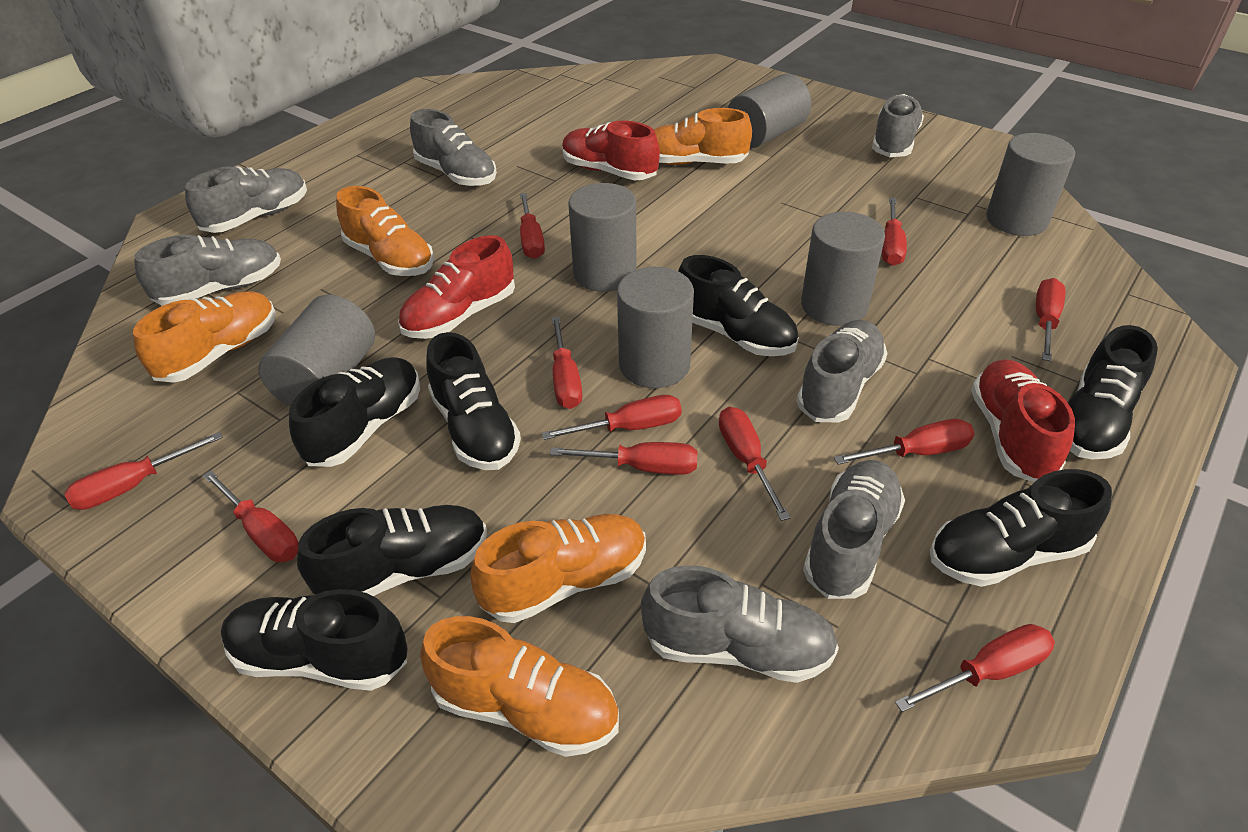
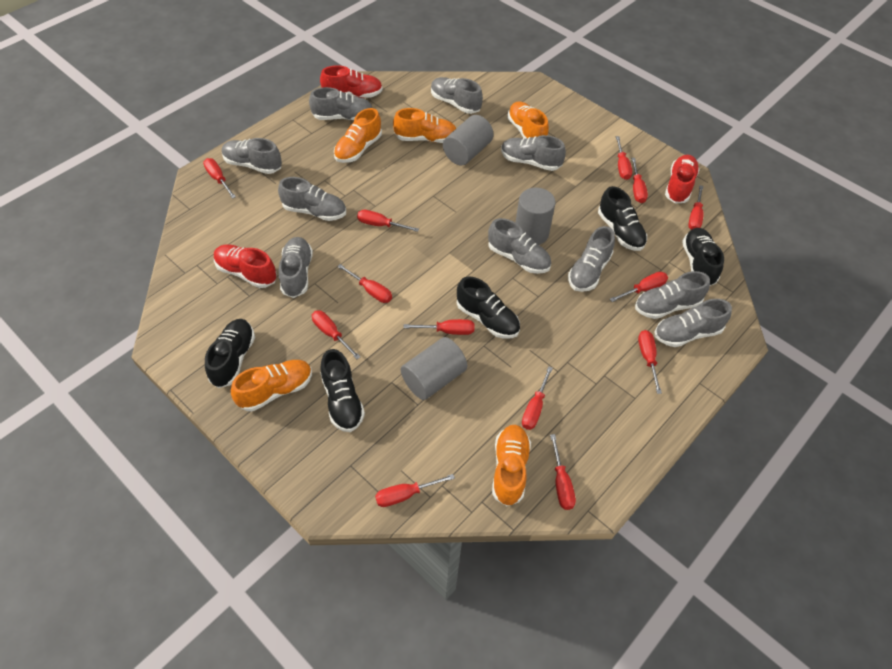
black shoe: [221,589,408,691] [289,357,420,467] [297,505,487,596] [426,332,521,470] [678,255,799,356] [930,469,1112,587] [1068,325,1158,460] = 7 -> [205,319,255,388] [320,349,365,432] [457,276,520,339] [598,186,647,251] [682,228,724,286] = 5
grey cylinder: [258,294,375,406] [568,183,637,292] [617,267,694,388] [728,74,811,148] [801,212,885,326] [986,133,1075,236] = 6 -> [401,337,467,400] [443,115,494,166] [515,188,556,245] = 3
grey shoe: [134,235,281,306] [185,166,307,233] [410,109,497,186] [641,566,839,683] [797,320,887,423] [803,460,905,599] [872,94,924,157] = 7 -> [222,138,282,174] [278,177,346,221] [279,237,313,298] [309,87,372,120] [431,77,483,114] [488,218,551,274] [501,135,566,171] [568,226,615,292] [635,271,710,319] [655,299,732,347] = 10
red screwdriver: [64,432,223,510] [202,470,299,562] [520,193,545,259] [542,395,682,440] [550,442,698,475] [551,316,582,409] [719,407,790,521] [834,419,975,465] [882,198,907,266] [895,624,1055,712] [1036,278,1065,361] = 11 -> [203,158,236,199] [312,310,360,359] [337,264,392,303] [357,210,419,232] [375,474,455,507] [404,319,474,335] [522,366,553,430] [550,434,576,510] [610,272,668,302] [616,136,632,180] [631,158,648,203] [638,330,662,394] [688,185,704,230] = 13

